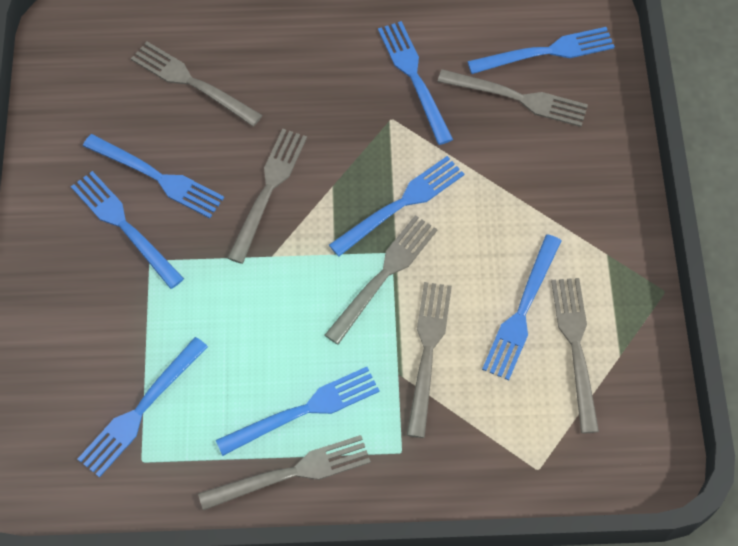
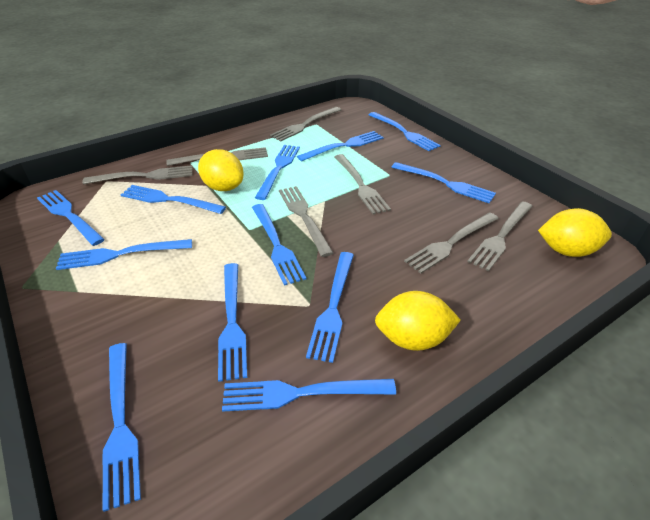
blue fork: [71,171,184,289] [77,337,208,478] [83,134,224,218] [216,367,380,456] [329,156,464,257] [378,21,453,145] [467,27,615,74] [482,234,561,380] = 8 -> [37,190,105,246] [56,239,192,270] [103,343,141,512] [121,185,226,214] [218,263,247,382] [222,379,396,412] [252,204,306,285] [255,145,300,200] [297,131,383,161] [306,252,354,363] [369,112,441,151] [391,162,496,203] = 12
yellow lemon: none = 0 -> [198,149,244,191] [375,291,461,351] [538,208,612,257] = 3

